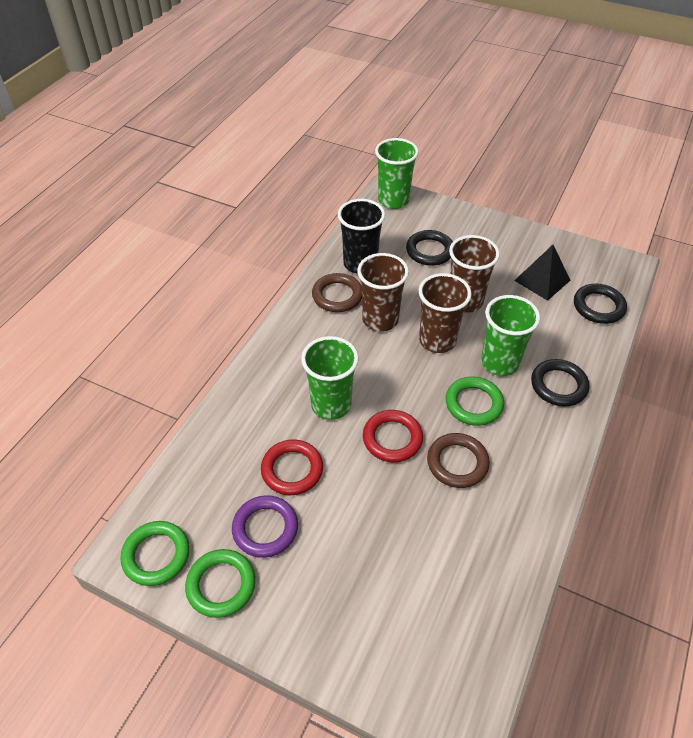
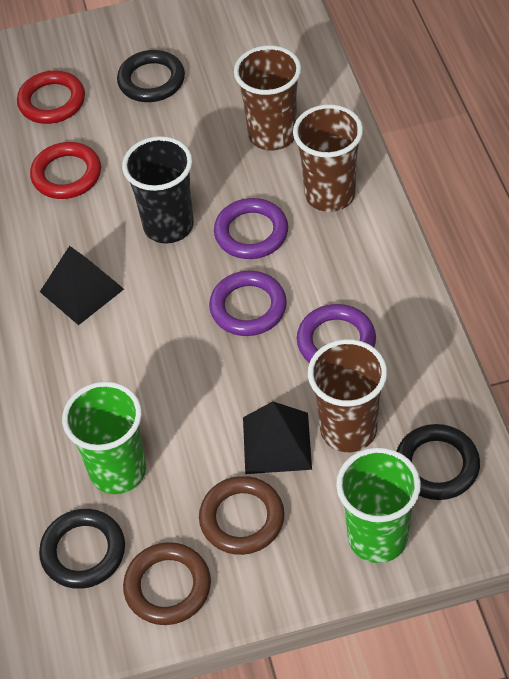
black pyramid: [514,245,570,301] = 1 -> [40,246,124,325] [243,401,312,474] = 2
green cup: [301,336,359,420] [375,138,419,209] [481,295,540,376] = 3 -> [62,381,146,494] [336,447,421,563] = 2
green ring: [120,521,190,586] [185,549,256,618] [446,376,504,426] = 3 -> none = 0
purple ring: [232,495,298,558] = 1 -> [209,271,287,336] [214,198,288,259] [297,304,376,363] = 3

